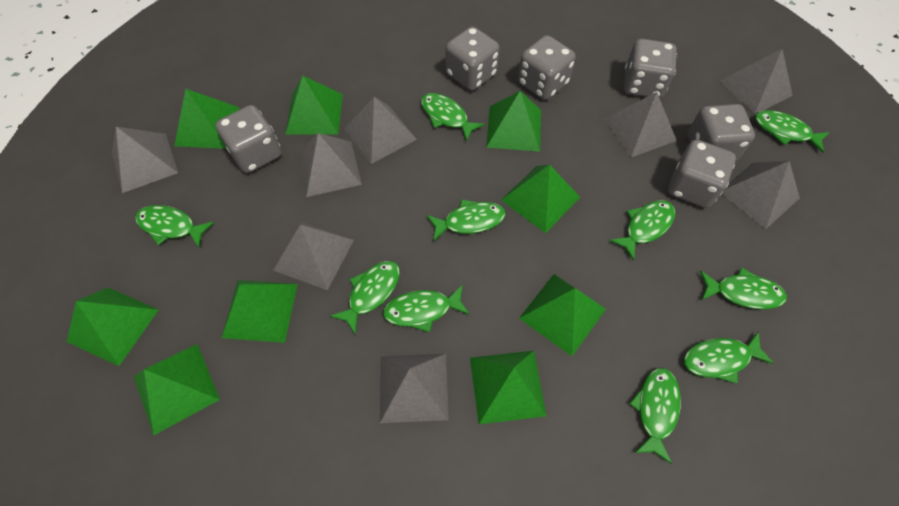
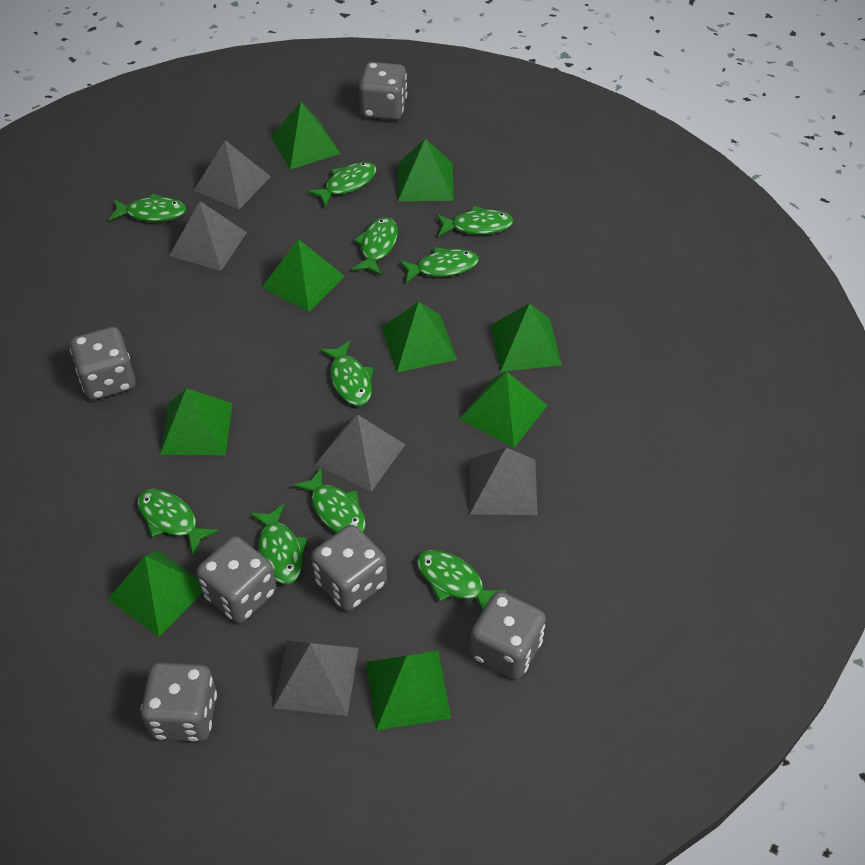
grey pyramid: [112,127,178,193] [273,222,354,290] [298,133,362,197] [344,97,417,164] [380,354,449,423] [604,92,677,157] [720,49,793,115] [722,161,800,229] = 8 -> [169,201,247,271] [194,140,271,210] [273,641,359,716] [315,414,405,492] [469,447,538,515] = 5

